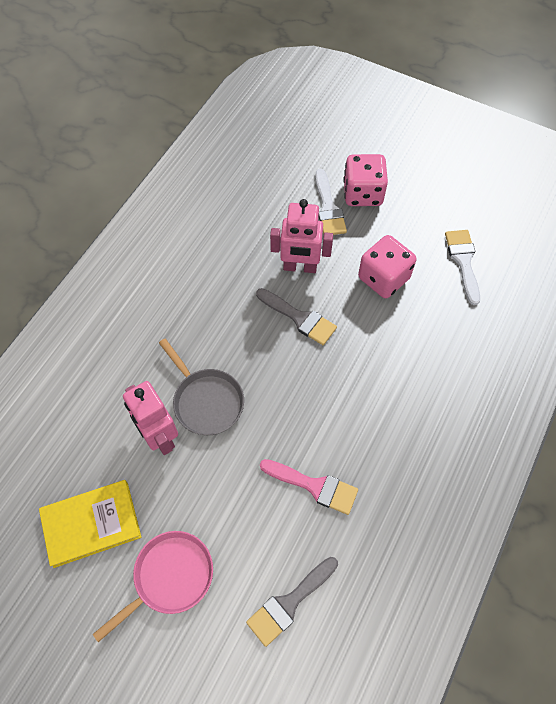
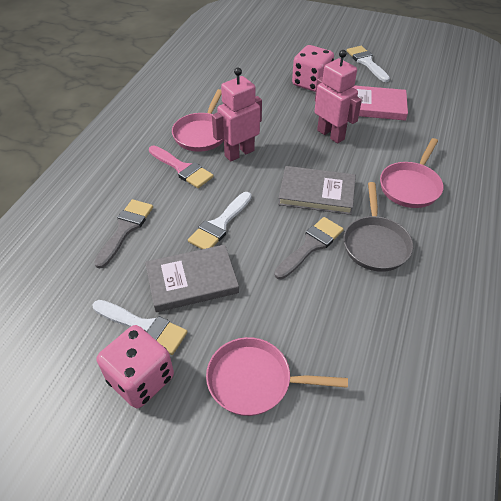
grey book: none = 0 -> [145,245,239,312] [278,166,356,215] = 2
pink book: none = 0 -> [353,85,408,121] = 1
pink pan: [92,531,213,642] = 1 -> [172,89,224,152] [206,337,348,416] [380,138,444,208] = 3
white brush: [315,169,347,235] [445,230,480,305] = 2 -> [93,300,188,355] [188,192,251,249] [347,46,390,82] = 3
yellow book: [39,480,141,568] = 1 -> none = 0

